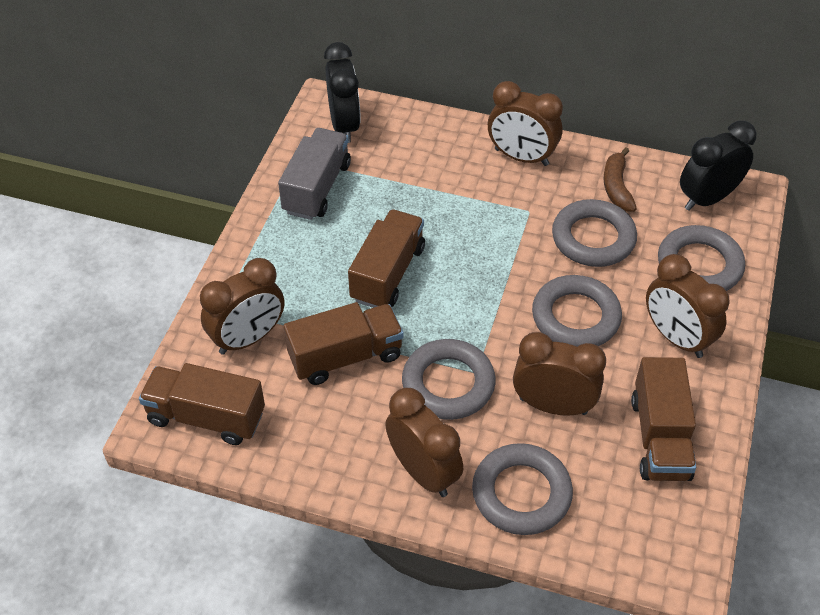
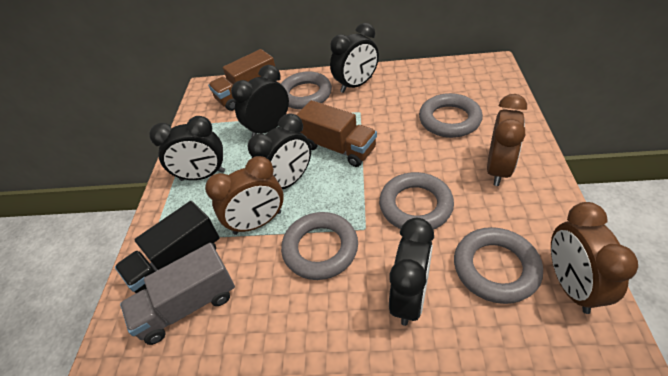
black clock: [324,42,361,143] [680,121,756,211] = 2 -> [150,116,225,181] [231,65,289,137] [248,113,311,189] [330,23,379,93] [389,218,434,326] = 5
black truck: none = 0 -> [115,201,220,293] = 1
brown banana: [604,148,637,212] = 1 -> none = 0
brown clock: [200,258,284,355] [385,388,463,497] [488,81,563,166] [513,332,606,416] [646,254,730,358] = 5 -> [205,156,284,235] [487,94,527,186] [551,202,638,314] = 3
brown truck: [139,363,265,445] [284,302,404,385] [348,209,425,308] [631,357,696,481] = 4 -> [208,49,276,111] [296,100,377,167] = 2

